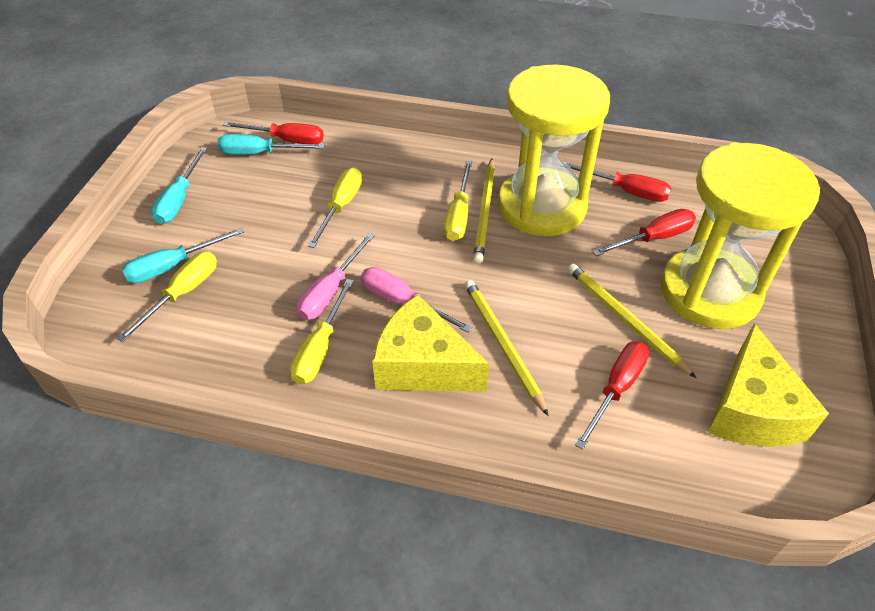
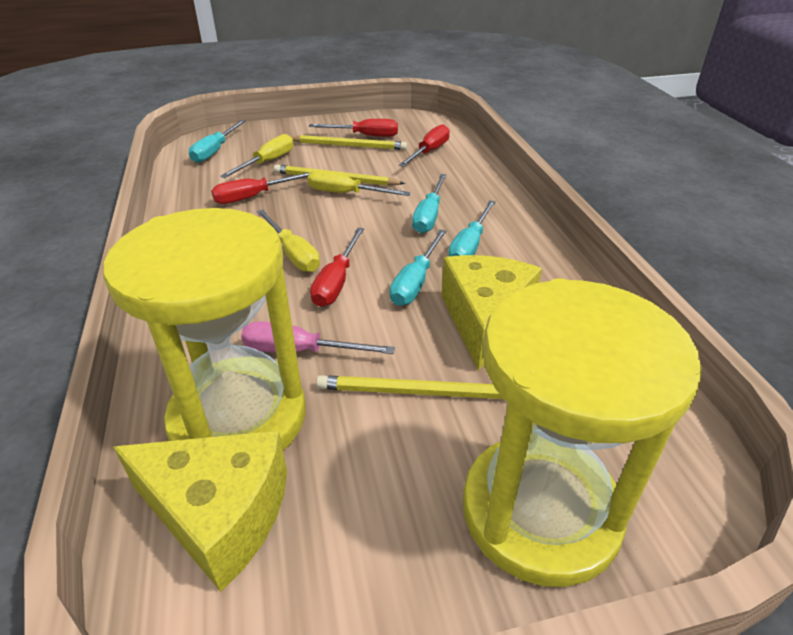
pink screwdriver: [296,233,375,320] [361,267,472,333] = 2 -> [241,321,395,354] = 1
turquoise screwdriver: [122,228,244,283] [151,147,207,224] [217,134,324,155] = 3 -> [189,120,246,163] [390,229,447,306] [412,174,447,233] [448,200,496,256] = 4
yellow screwdriver: [117,251,217,342] [290,279,354,384] [308,167,362,248] [444,161,472,241] = 4 -> [220,134,294,178] [257,209,320,272] [307,170,411,196] = 3

